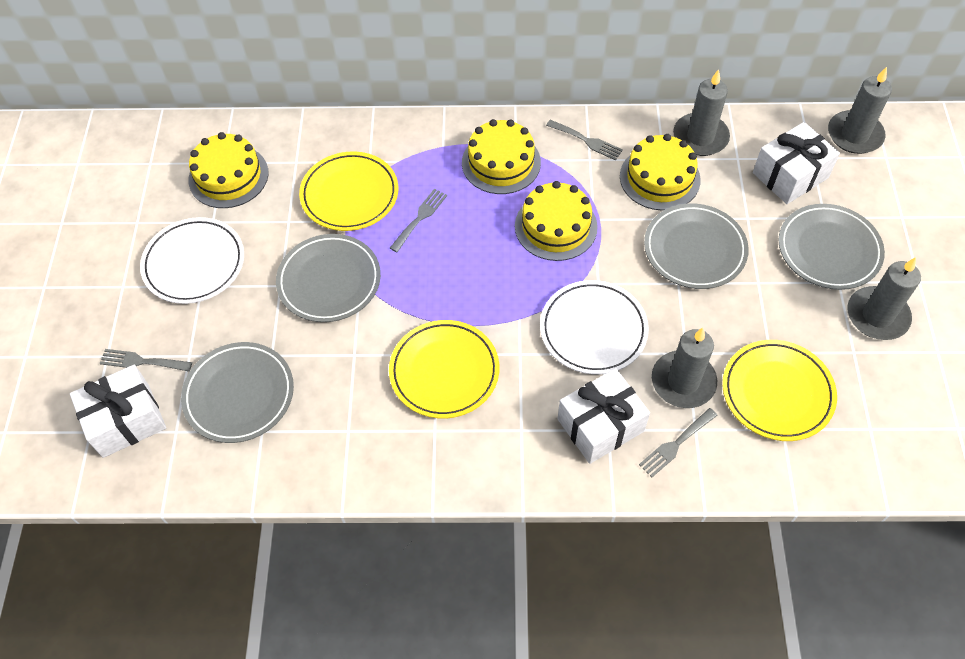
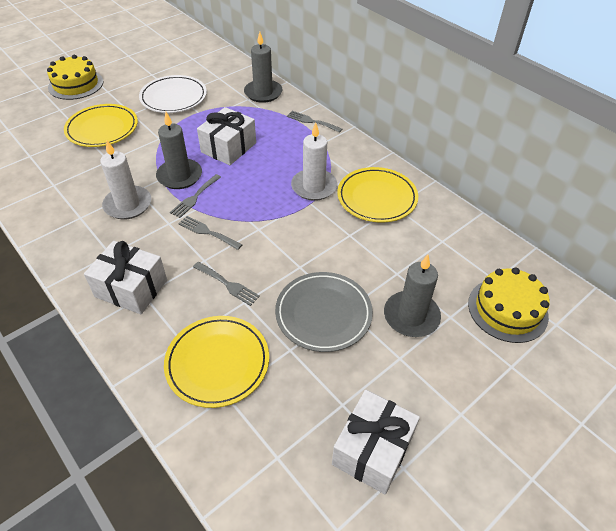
grey candle: [652,328,717,408] [673,69,730,156] [828,67,892,154] [847,257,921,340] = 4 -> [156,112,202,189] [244,32,282,103] [384,255,441,337] = 3
grey plate: [181,342,294,443] [276,234,381,322] [644,203,749,289] [778,204,885,290] = 4 -> [275,272,373,352] = 1
white candle: none = 0 -> [100,140,151,219] [291,123,337,201] = 2
white plate: [140,217,244,304] [540,280,649,374] = 2 -> [139,75,207,113] = 1
yellow cake: [189,132,269,208] [462,119,541,194] [515,181,598,261] [620,134,701,210] = 4 -> [47,55,103,100] [468,267,550,343] = 2

